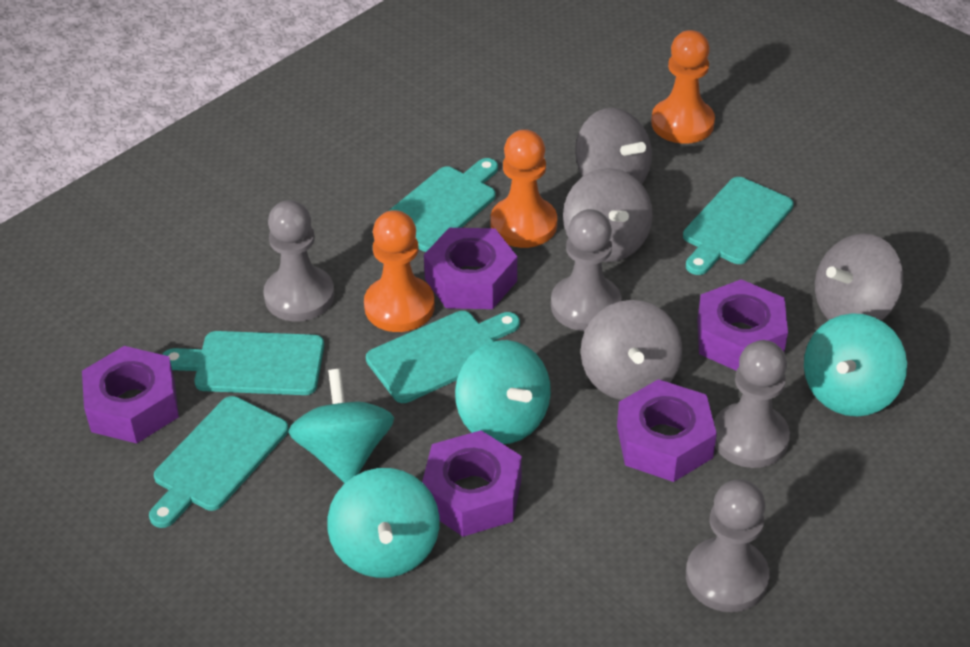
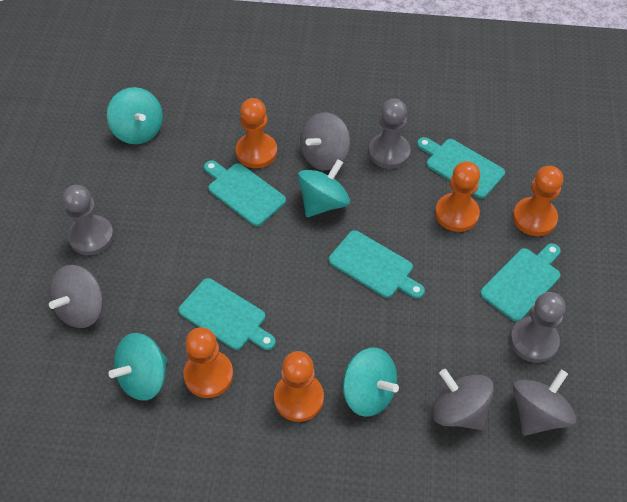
grey pawn: [263,200,334,322] [551,209,622,331] [686,479,770,612] [714,340,790,468] = 4 -> [63,185,114,255] [369,99,410,169] [510,292,566,363] = 3
orange pawn: [364,210,435,332] [490,129,557,248] [651,30,715,144] = 3 -> [183,327,233,398] [236,98,277,168] [274,351,324,422] [435,161,480,232] [513,166,563,236] = 5
purple nut: [82,346,179,444] [422,430,522,537] [424,228,517,309] [617,379,717,482] [697,279,788,371] = 5 -> none = 0

